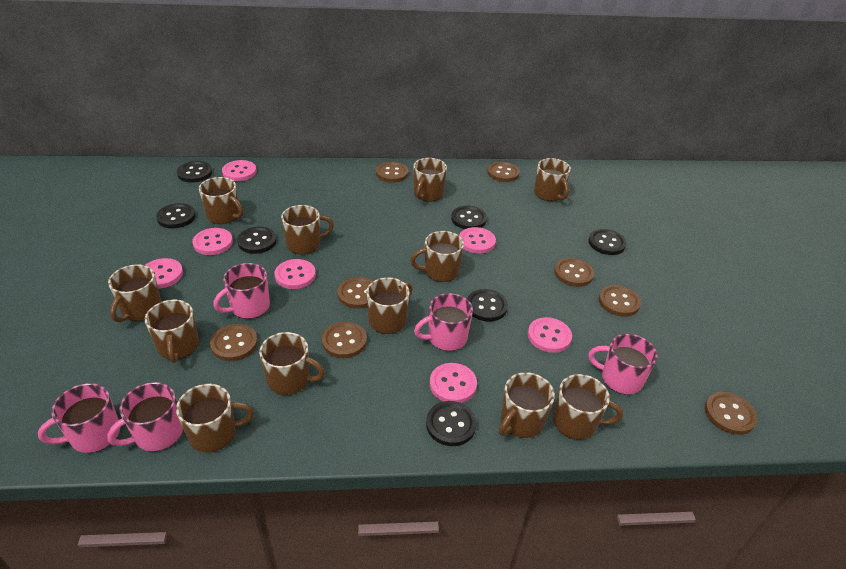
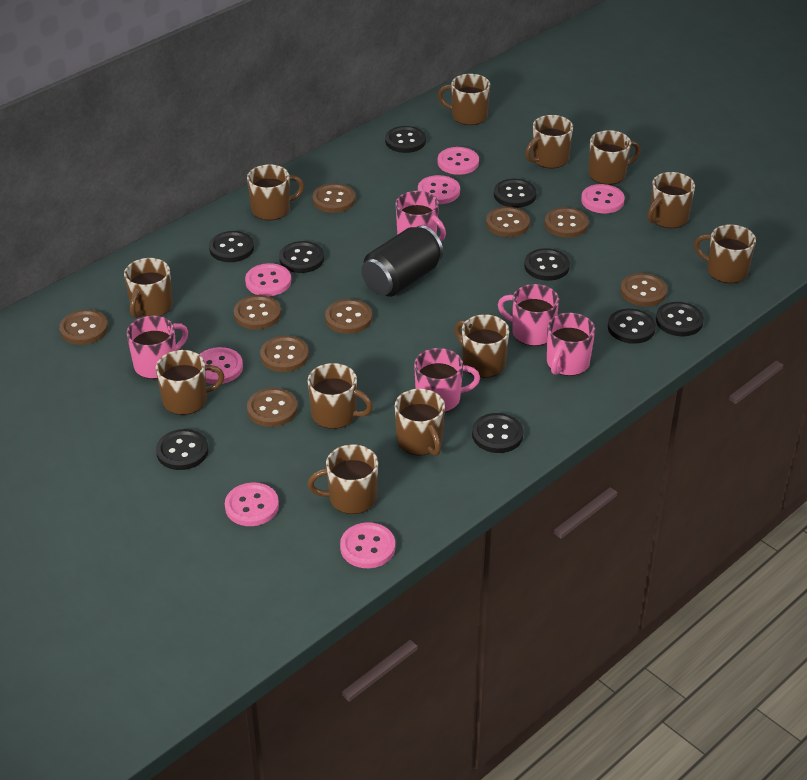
black button: [156,203,196,228] [177,161,212,183] [237,227,277,254] [426,401,477,446] [451,206,487,229] [467,289,508,321] [589,229,627,255] = 7 -> [156,429,208,470] [209,231,254,262] [279,241,324,273] [385,126,426,153] [472,413,523,453] [494,179,537,208] [524,248,570,281] [608,309,656,344] [656,302,704,336] = 9
black can: none = 0 -> [361,225,443,297] = 1
brown button: [210,324,258,361] [322,322,367,358] [337,277,373,309] [376,162,408,183] [487,162,520,182] [554,258,594,287] [599,285,641,317] [705,392,757,435] = 8 -> [59,310,108,345] [234,295,281,330] [247,388,298,427] [260,336,309,372] [312,183,355,213] [325,299,372,334] [486,207,530,237] [544,207,589,238] [620,273,667,306] = 9

